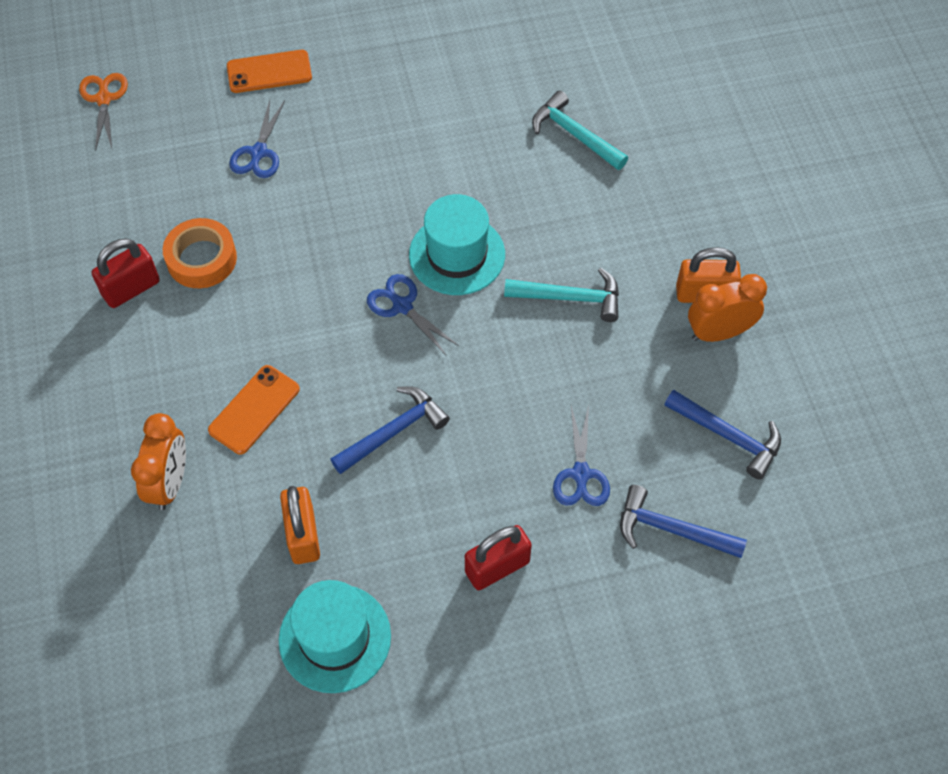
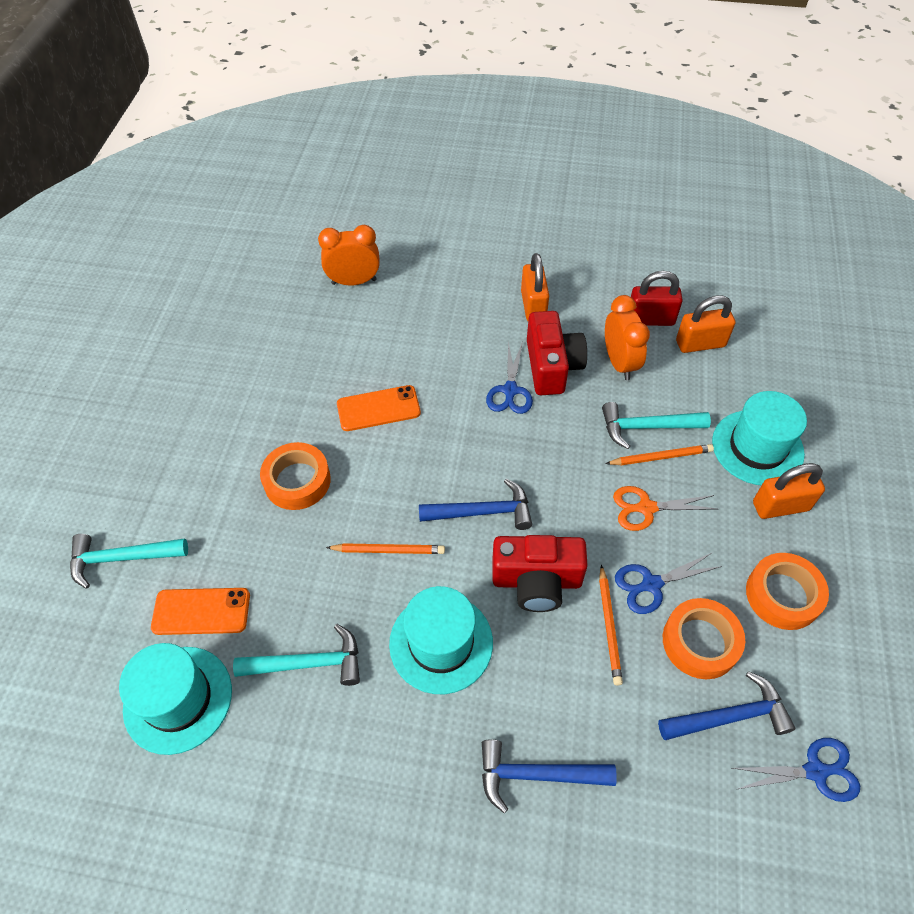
orange padlock: [280,486,320,564] [676,247,741,303] = 2 -> [521,253,549,321] [676,295,735,353] [753,463,825,519] = 3
orange pencil: none = 0 -> [326,543,445,554] [599,565,623,686] [605,444,714,465] = 3
orange tape: [163,218,237,288] = 1 -> [260,442,331,510] [663,598,745,679] [746,553,829,630] = 3
red camera: none = 0 -> [492,535,588,612] [527,311,587,395] = 2
red padlock: [92,239,160,308] [465,525,532,590] = 2 -> [631,271,683,326] = 1
turquoise hammer: [504,268,619,322] [532,90,628,170] = 2 -> [70,534,188,589] [233,624,360,686] [602,402,711,449] = 3
turquoise hat: [279,580,391,693] [409,194,505,295] = 2 -> [119,643,232,755] [389,586,493,694] [712,391,807,485] = 3

